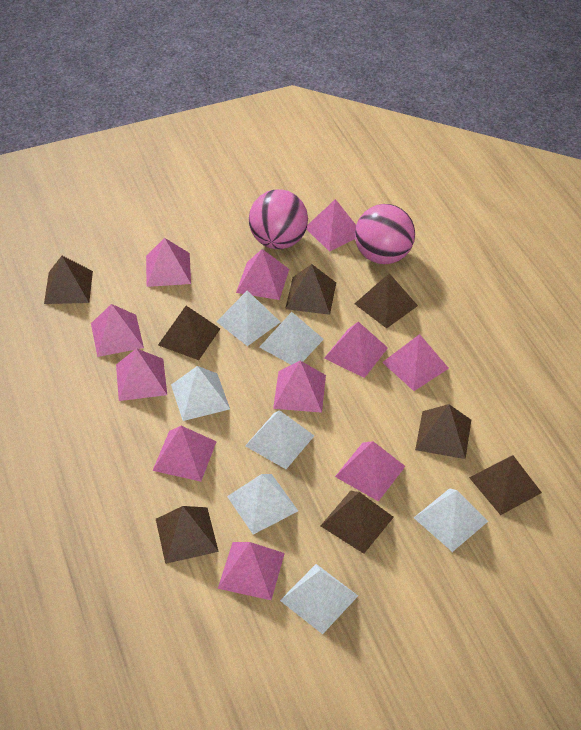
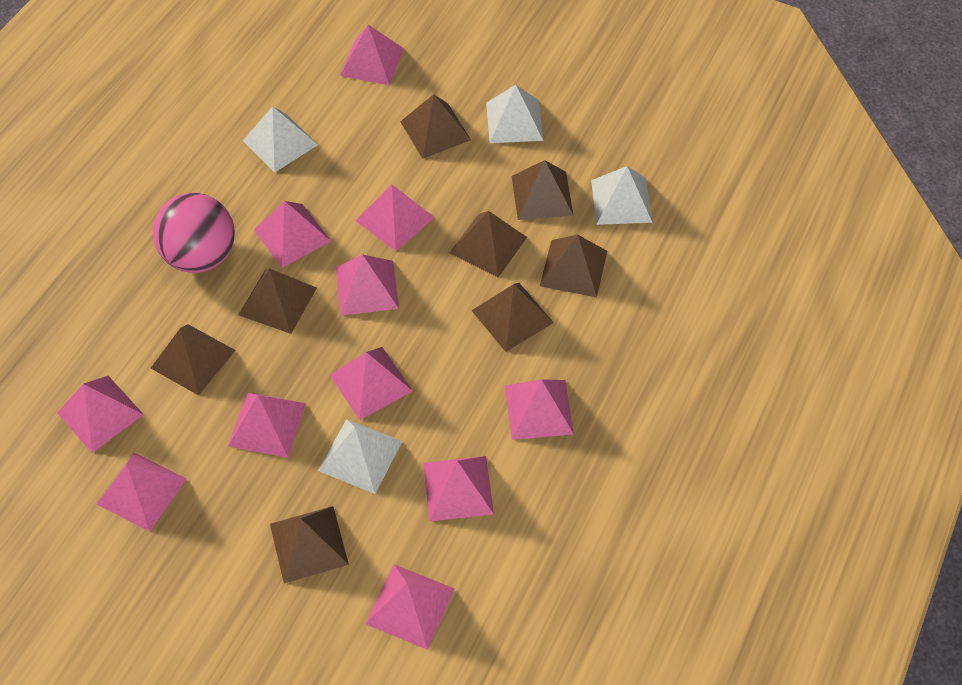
pink ball: [249,189,308,249] [355,204,415,264] = 2 -> [153,193,235,273] = 1
white pyramid: [171,366,230,421] [216,291,280,346] [227,474,298,535] [245,410,314,469] [259,312,324,365] [280,564,358,634] [414,488,488,552] = 7 -> [243,106,318,173] [318,419,402,494] [486,85,543,143] [591,166,652,225] = 4

